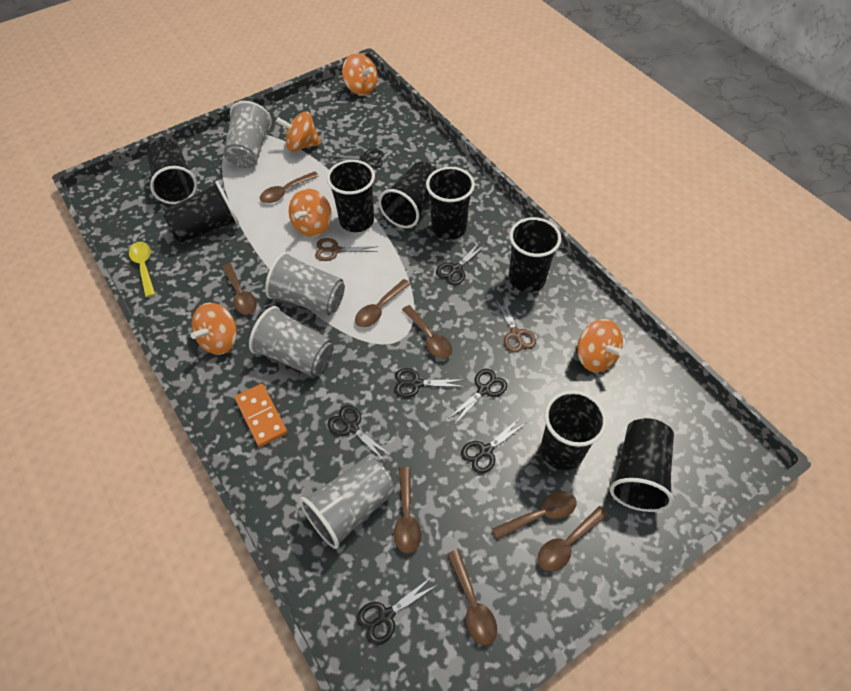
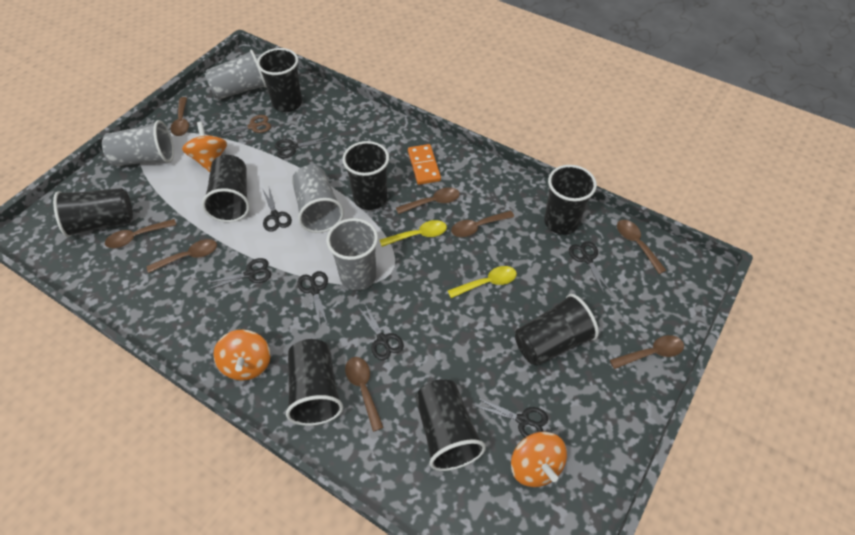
brown scissors: [315,238,378,261] [495,298,536,353] = 2 -> [217,115,271,138] = 1
orange spinning top: [191,303,237,355] [276,111,321,152] [289,189,332,237] [342,53,378,96] [577,319,624,372] = 5 -> [182,122,227,172] [213,329,271,380] [511,431,567,487] = 3
yellow spoon: [129,241,155,297] = 1 -> [380,220,447,247] [448,266,517,298] = 2

